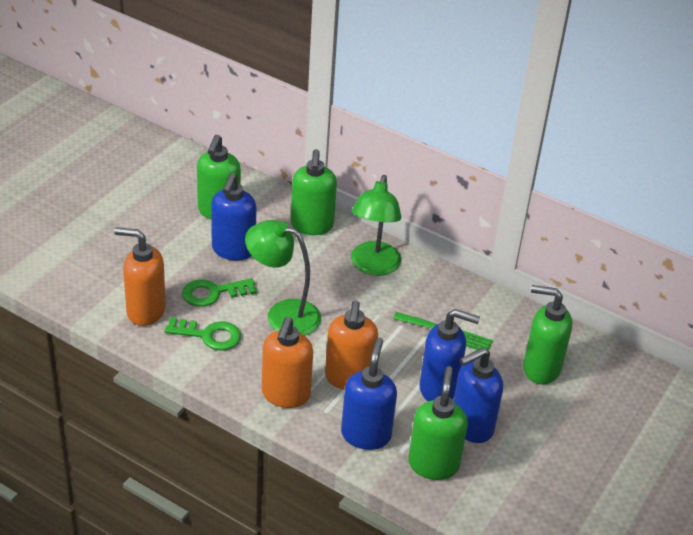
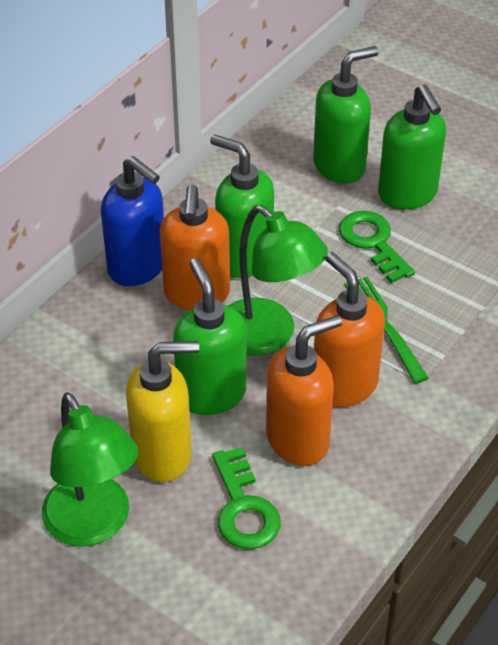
blue soap dispenser: [211,173,256,261] [341,337,397,450] [419,309,480,401] [454,347,503,443] = 4 -> [101,156,164,286] = 1
yellow soap dispenser: none = 0 -> [126,341,199,482] = 1

